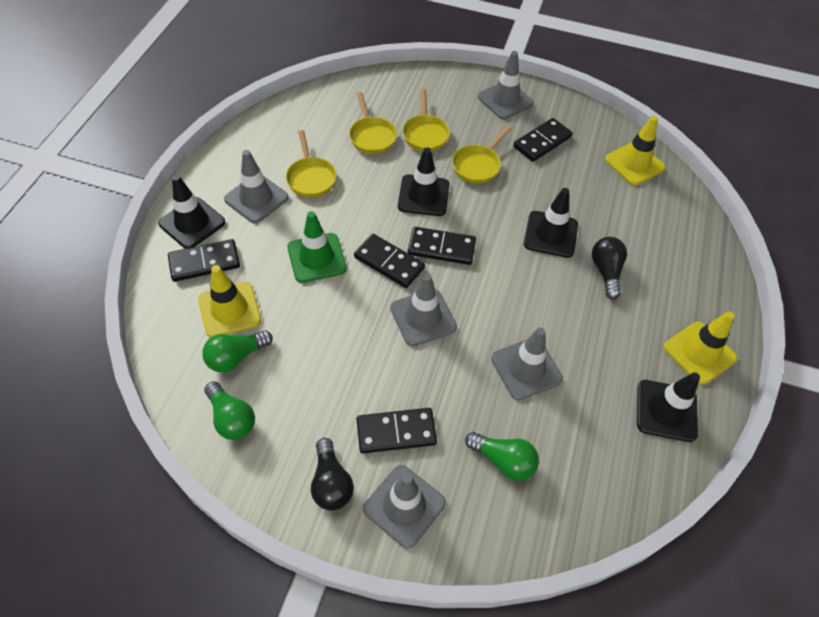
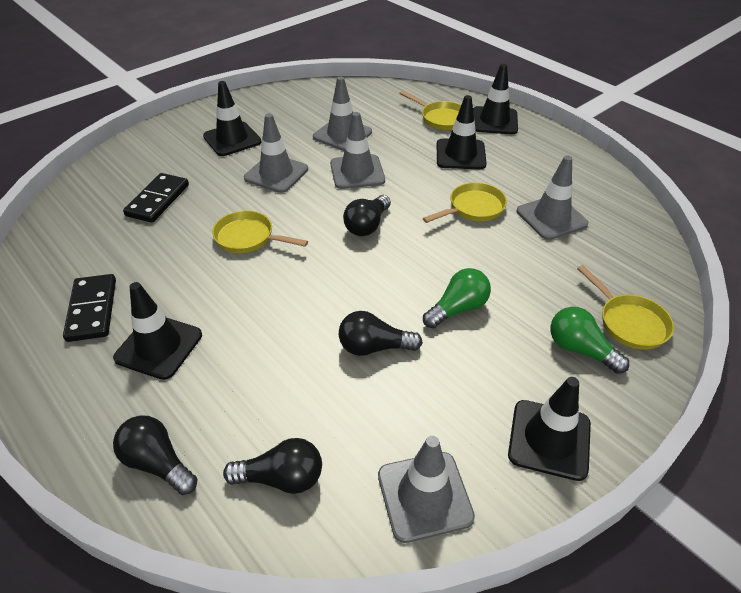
black domino: [168,239,240,282] [354,234,425,288] [357,408,437,453] [408,227,476,265] [513,118,573,162] = 5 -> [63,274,116,342] [123,173,189,223] = 2
black light bulb: [311,438,354,511] [592,237,627,299] = 2 -> [113,415,197,495] [223,438,322,494] [339,311,423,356] [343,195,391,236] = 4
black traffic cone: [158,175,225,249] [398,147,449,216] [524,188,578,258] [637,372,700,442] = 4 -> [113,282,202,380] [203,81,262,156] [437,95,487,169] [473,64,518,134] [508,377,591,481] = 5
green light bulb: [202,330,273,372] [204,381,255,440] [465,432,539,481] = 3 -> [423,268,491,328] [550,307,629,374] = 2
green traffic cone: [287,211,347,283] = 1 -> none = 0
yellow traffic cone: [198,265,261,338] [605,116,666,186] [664,311,737,385] = 3 -> none = 0

